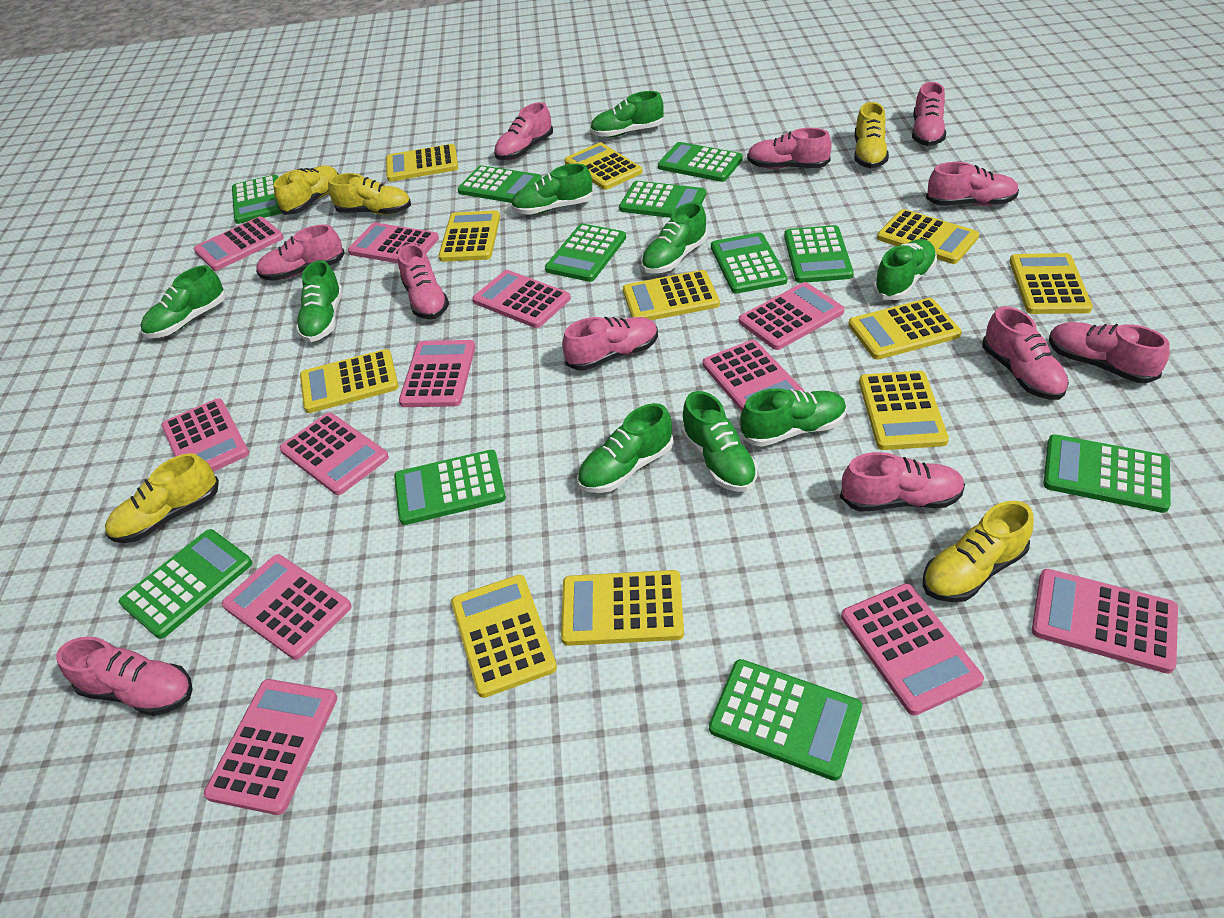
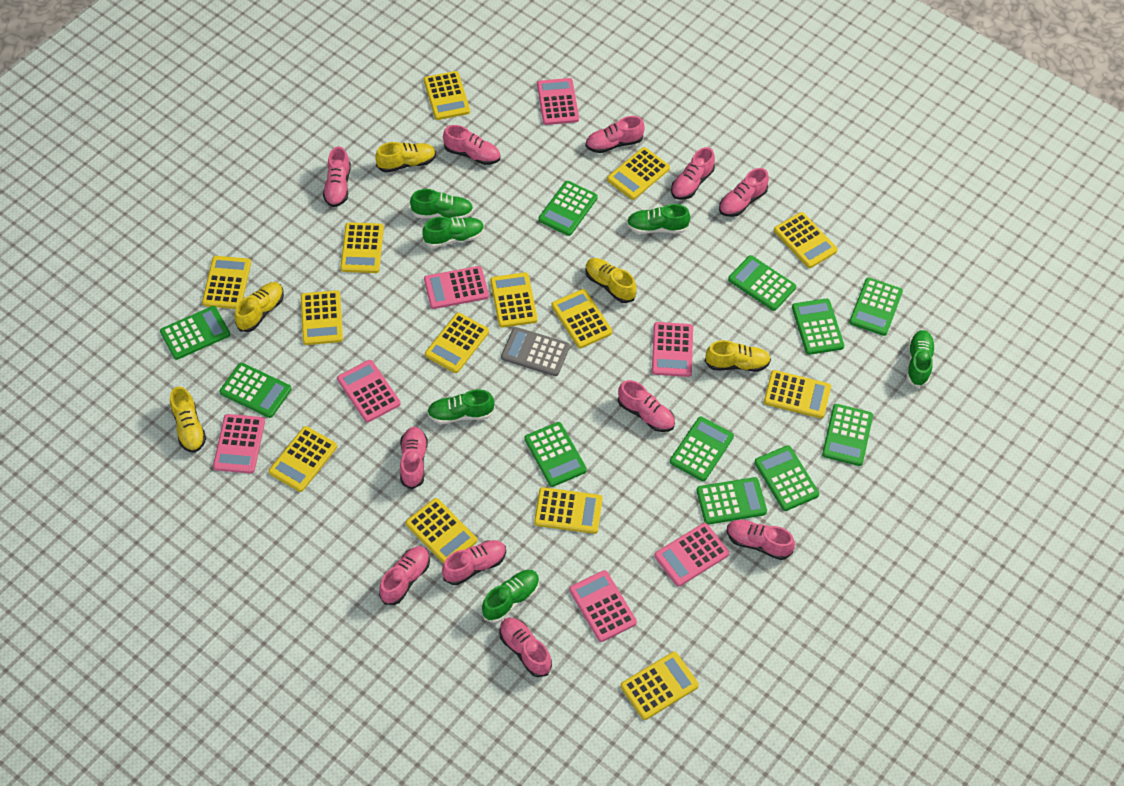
green shoe: [141,265,226,338] [296,260,343,342] [511,164,593,215] [577,403,674,493] [590,91,664,137] [641,202,708,274] [681,391,757,492] [740,388,847,447] [873,239,937,300] = 9 -> [410,189,473,219] [422,217,485,248] [427,389,495,424] [482,570,539,623] [627,204,691,234] [907,330,935,387] = 6
grey calculator: none = 0 -> [501,327,570,376] = 1
pink calculator: [162,398,249,472] [194,217,284,271] [204,679,337,815] [222,554,352,660] [280,413,389,495] [348,223,439,263] [399,340,475,407] [472,270,571,328] [703,340,805,411] [739,282,844,350] [841,583,984,715] [1032,569,1178,674] = 12 -> [213,414,265,474] [337,360,401,422] [424,266,489,309] [537,78,579,125] [569,570,637,642] [652,322,693,377] [654,523,729,586] = 7
yellow calculator: [300,349,399,413] [386,144,458,182] [439,210,500,262] [451,575,557,698] [561,570,684,646] [564,143,643,190] [623,270,720,320] [848,298,962,360] [859,371,949,450] [877,209,979,264] [1009,253,1093,314] = 11 -> [202,256,251,309] [269,426,337,492] [301,290,343,345] [340,222,384,273] [406,498,477,564] [424,71,470,120] [425,313,489,373] [490,272,538,328] [534,487,603,534] [551,289,612,348] [607,147,670,200] [621,652,699,720] [764,370,831,418] [774,212,838,268] = 14

